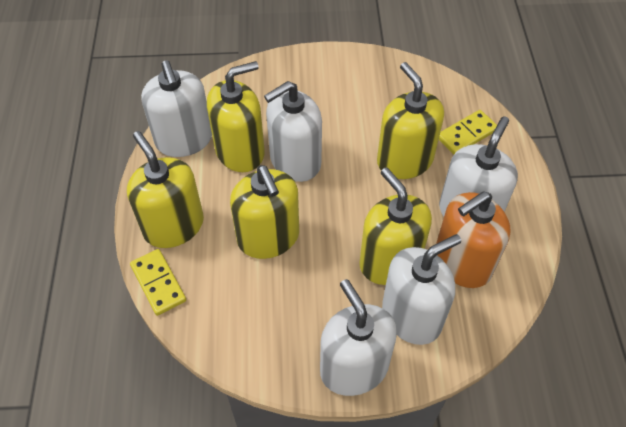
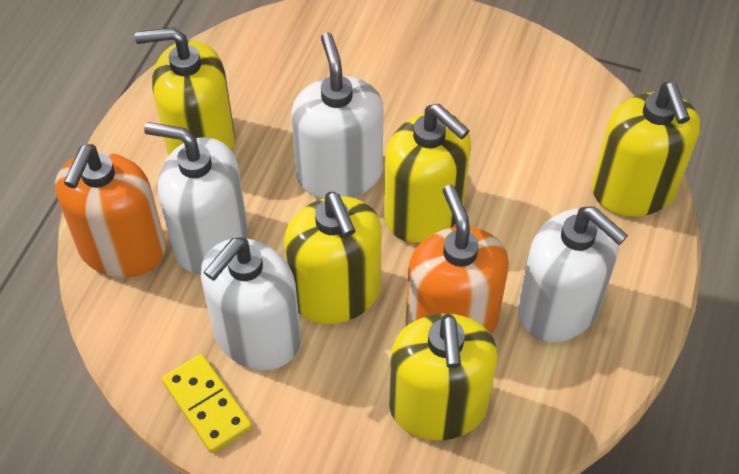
orange soap dispenser: [436,192,511,288] = 1 -> [55,144,166,278] [406,185,509,335] = 2
white soap dispenser: [141,60,212,157] [264,81,322,182] [320,279,397,396] [382,234,461,345] [439,116,518,217] = 5 -> [144,122,248,275] [201,237,301,370] [291,32,384,199] [518,206,628,342] = 4
yellow domino: [130,249,186,316] [439,110,497,155] = 2 -> [162,354,252,453] = 1

